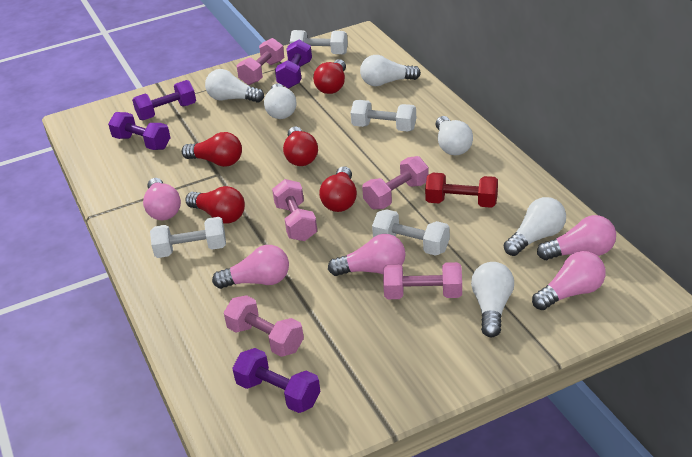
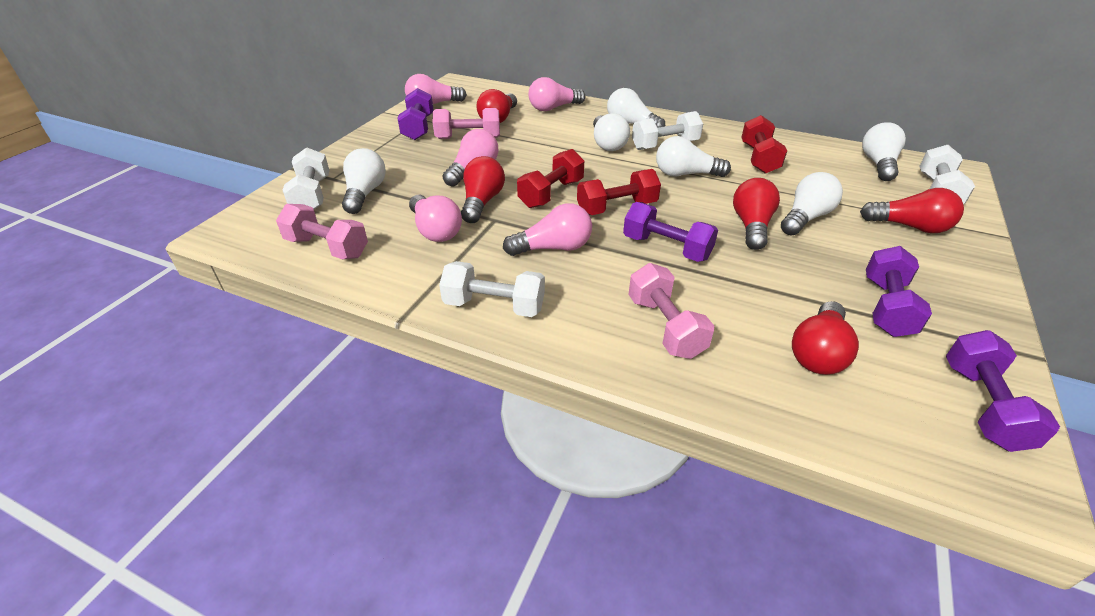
pink dumbbell: [224,295,304,357] [237,38,284,85] [272,179,317,241] [362,156,429,209] [383,262,462,299] = 5 -> [276,204,368,259] [433,108,500,139] [628,263,714,359] = 3
red dumbbell: [425,173,498,208] = 1 -> [517,149,584,208] [577,169,661,215] [741,115,787,174] = 3

